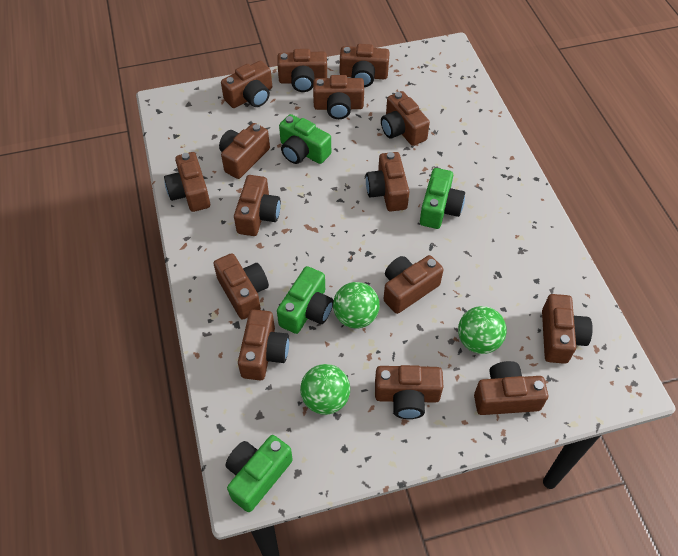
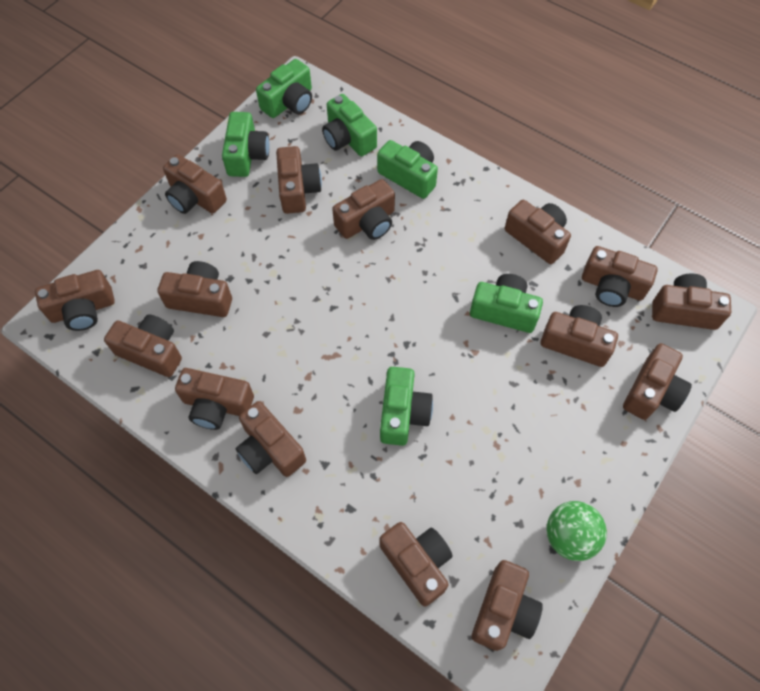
green ball: [300,364,350,415] [333,282,380,328] [458,306,507,354] = 3 -> [546,501,607,561] = 1
green camera: [226,435,293,512] [277,266,333,334] [279,114,331,164] [420,168,465,229] = 4 -> [222,112,269,177] [256,59,312,118] [322,94,377,156] [377,140,438,199] [380,367,433,446] [470,274,543,333] = 6

